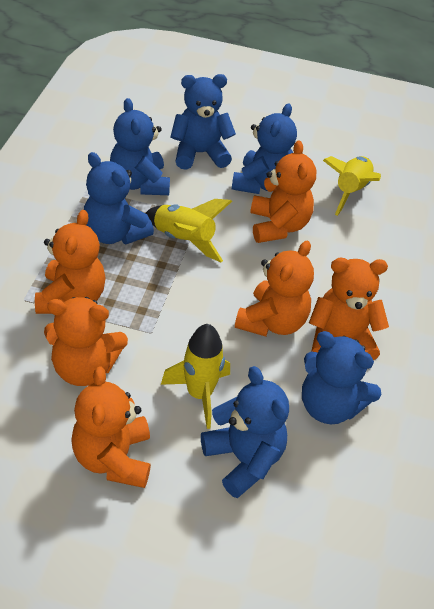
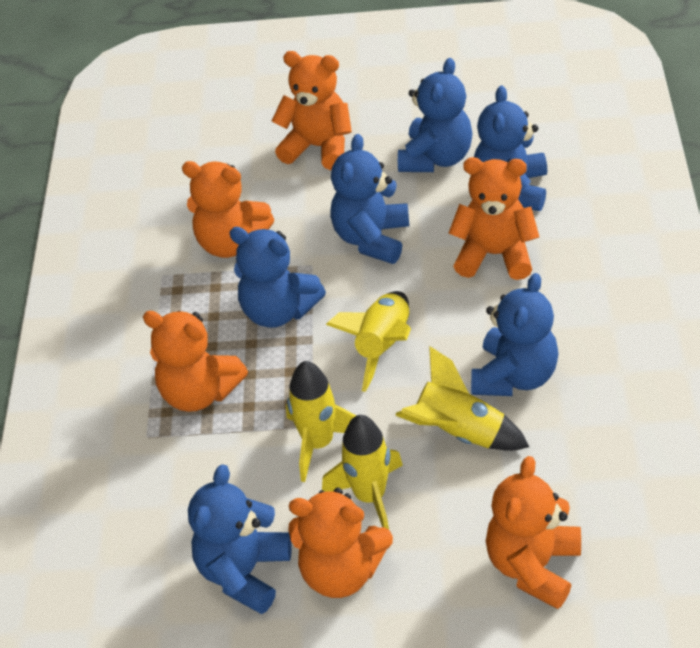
yellow rocket: [145,199,232,262] [161,324,230,429] [323,156,381,216] = 3 -> [286,361,357,482] [322,415,403,530] [326,291,411,392] [395,346,529,451] = 4

